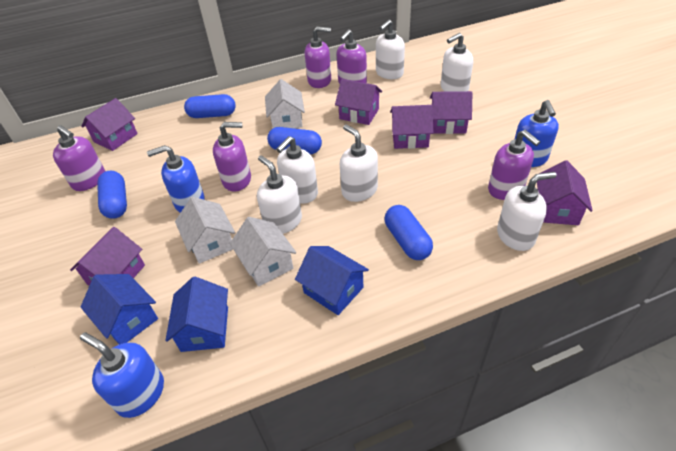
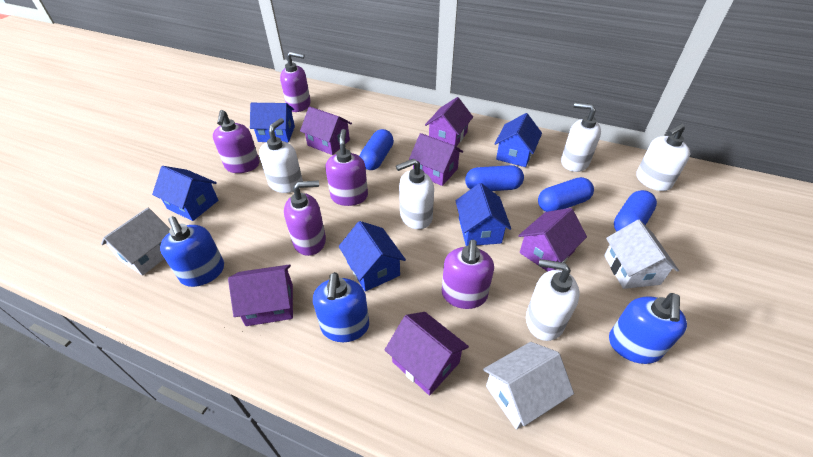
blue house: [81,274,158,345] [165,277,228,352] [295,246,369,315] = 3 -> [152,166,218,221] [250,103,295,143] [339,221,406,291] [456,183,511,246] [494,113,542,167] = 5
white soap dispenser: [257,155,302,234] [276,136,318,204] [340,124,378,202] [376,19,405,79] [441,33,473,92] [497,172,556,251] = 6 -> [259,118,303,193] [396,158,434,229] [526,259,580,341] [561,103,601,172] [636,123,690,191] = 5

